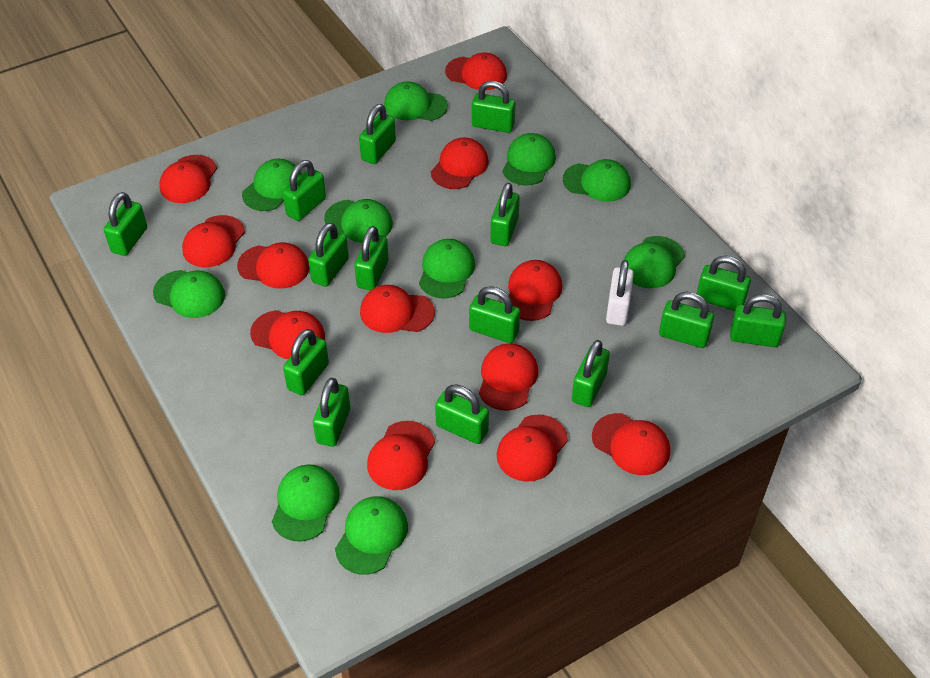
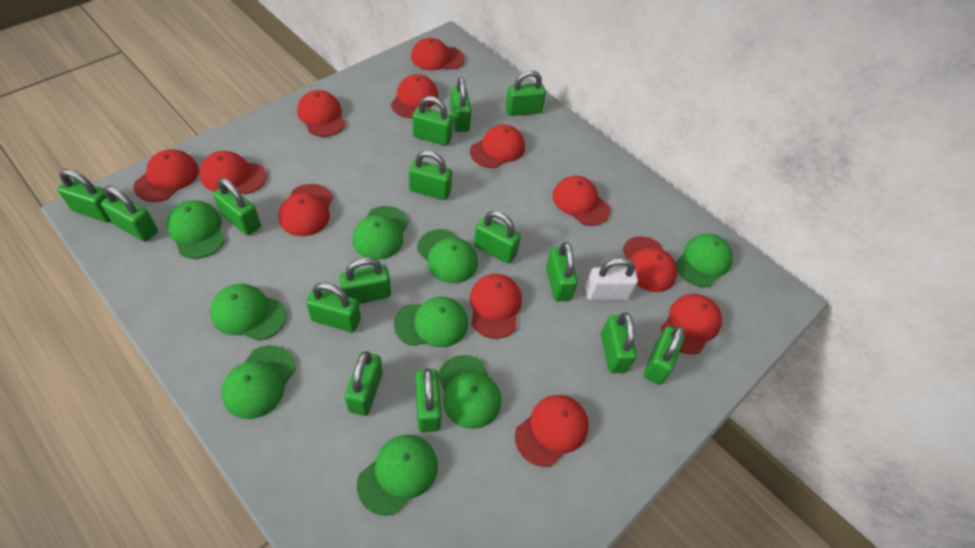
green cap: [153,270,225,318] [242,159,302,211] [272,464,340,542] [324,199,393,243] [335,496,408,575] [384,82,448,121] [419,239,475,299] [502,133,556,186] [563,159,631,202] [624,236,685,288] = 10 -> [166,200,225,259] [210,284,287,341] [221,345,296,419] [353,206,409,260] [357,435,438,516] [394,297,468,347] [417,229,478,283] [438,355,501,429] [676,234,733,287] = 9

